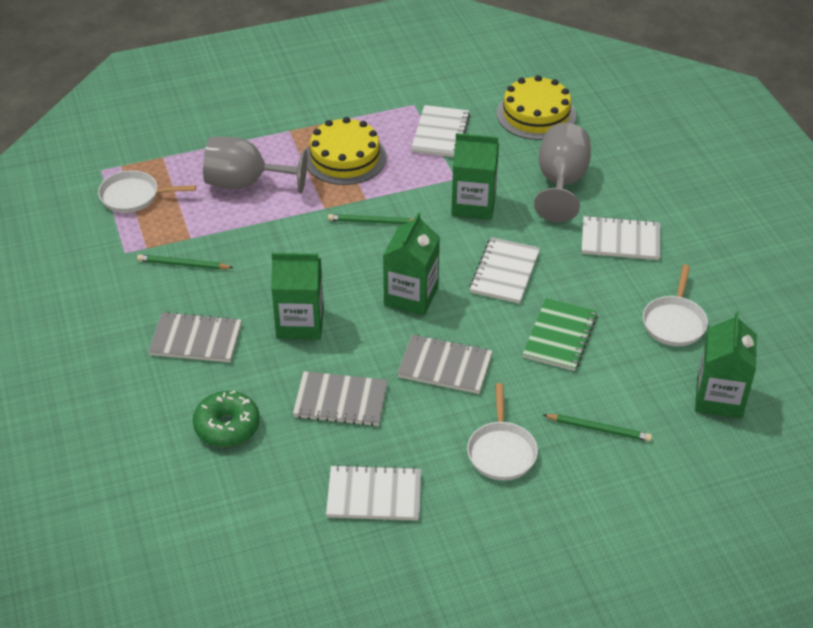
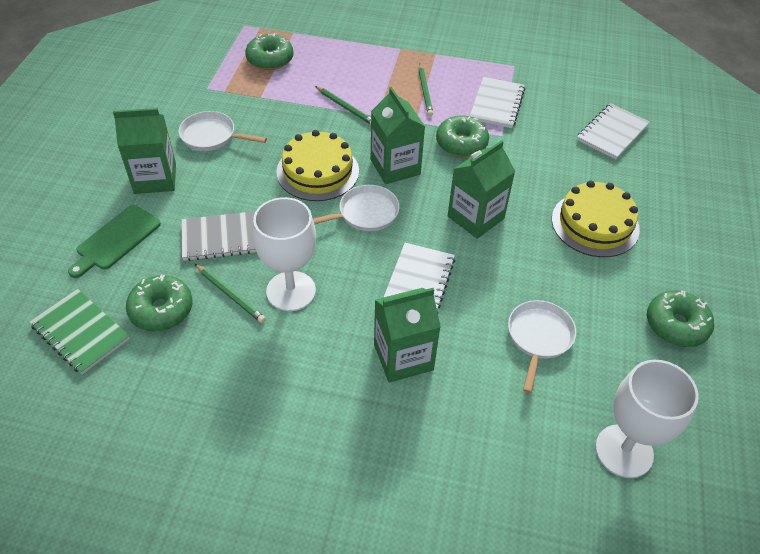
green cutting board: none = 0 -> [68,205,161,278] = 1
green donut: [193,391,260,447] = 1 -> [126,274,193,331] [245,33,294,70] [436,115,489,157] [647,290,714,347] = 4
grey goblet: [203,137,307,194] [534,123,591,222] = 2 -> none = 0
grey notebook: [148,312,242,362] [293,371,388,426] [397,334,493,394] = 3 -> [181,211,257,261] = 1
white goblet: none = 0 -> [253,197,316,311] [595,360,699,478] = 2
white notebook: [326,464,421,521] [411,105,470,157] [469,237,540,304] [582,215,660,260] = 4 -> [384,243,455,312] [470,77,525,128] [577,103,650,159] = 3

